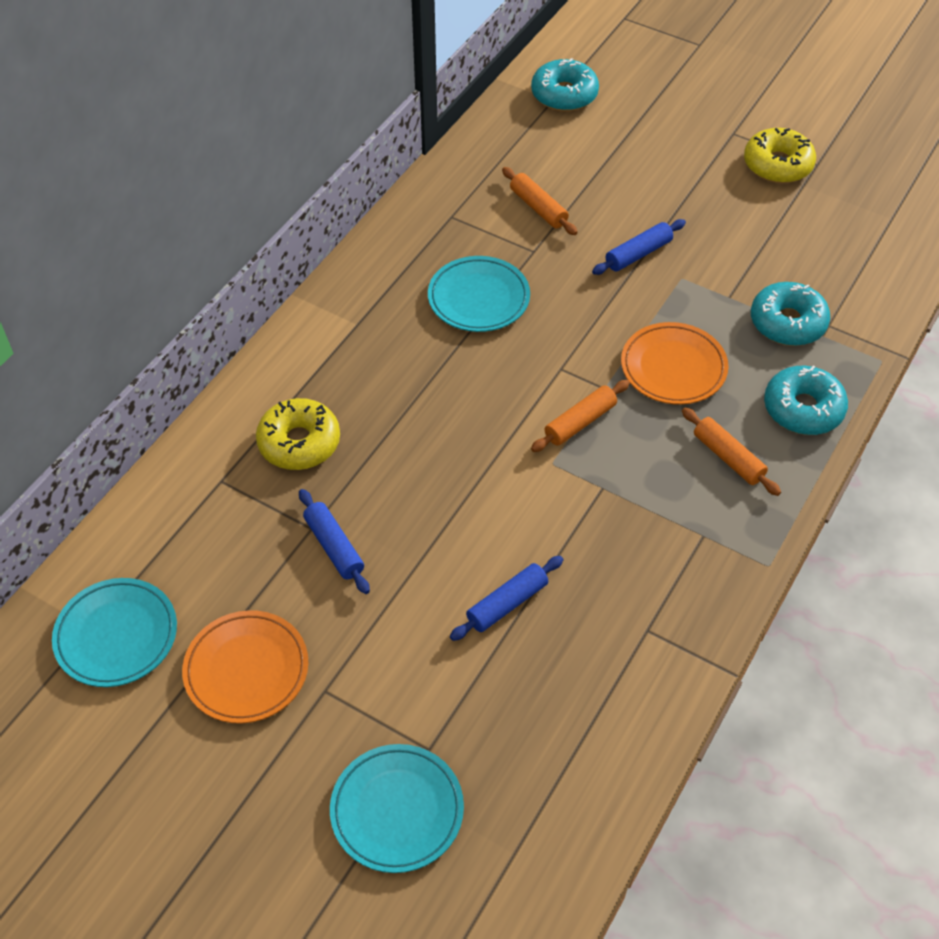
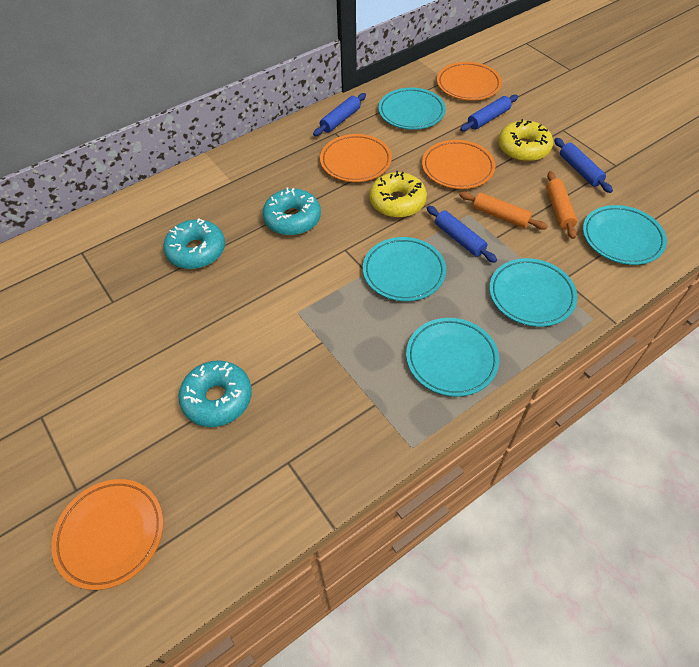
blue rolling pin: [299,489,370,594] [450,556,563,641] [592,219,686,275] = 3 -> [313,93,366,136] [427,206,497,263] [460,95,518,131] [554,138,613,193] = 4
orange plate: [182,610,308,724] [621,322,729,405] = 2 -> [51,479,163,590] [320,134,392,182] [422,140,496,189] [437,62,502,101] = 4
orange rolling pin: [502,167,578,235] [531,380,630,452] [682,408,781,496] = 3 -> [459,192,547,230] [546,171,577,239] = 2
turquoise plate: [52,578,177,687] [330,744,464,873] [428,256,530,332] = 3 -> [363,237,446,301] [379,88,446,130] [406,318,500,397] [489,258,578,327] [583,205,667,265] = 5

